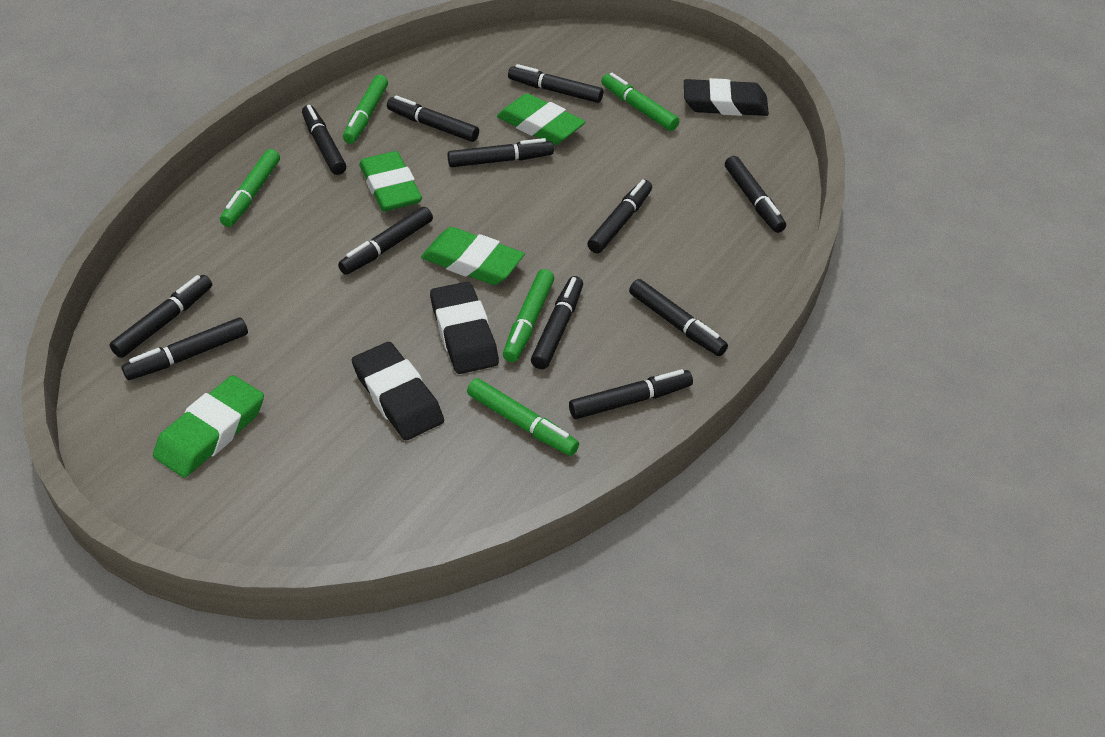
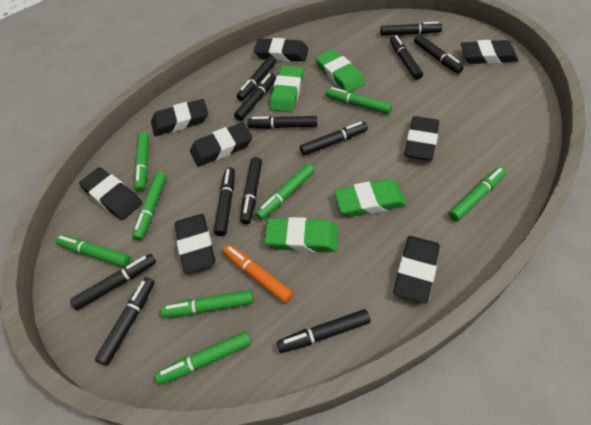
black eraser: [352,342,444,440] [430,281,499,374] [684,78,769,116] = 3 -> [79,167,142,220] [151,99,208,136] [174,214,215,274] [190,122,252,167] [254,38,308,62] [393,236,440,304] [404,116,439,161] [461,40,518,64] = 8
green marker: [220,149,280,227] [343,75,388,144] [467,378,579,456] [503,269,554,362] [601,73,679,131] = 5 -> [55,235,131,267] [132,172,167,241] [134,132,149,192] [155,331,251,385] [161,290,253,318] [255,164,315,220] [326,87,392,114] [449,167,506,221] = 8
orange marker: none = 0 -> [223,245,293,303] = 1

